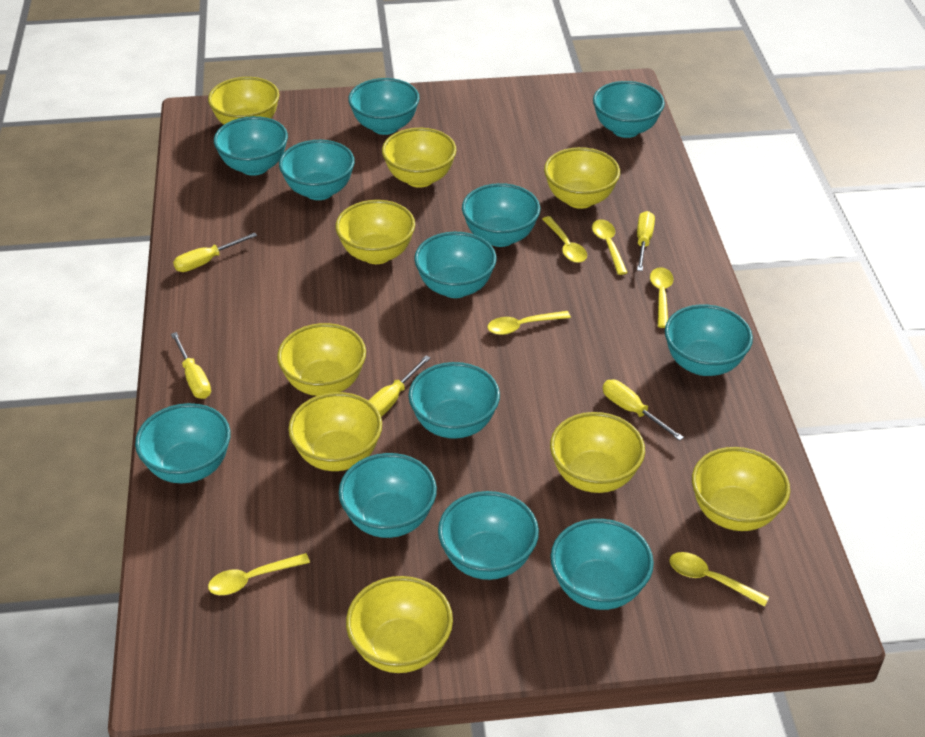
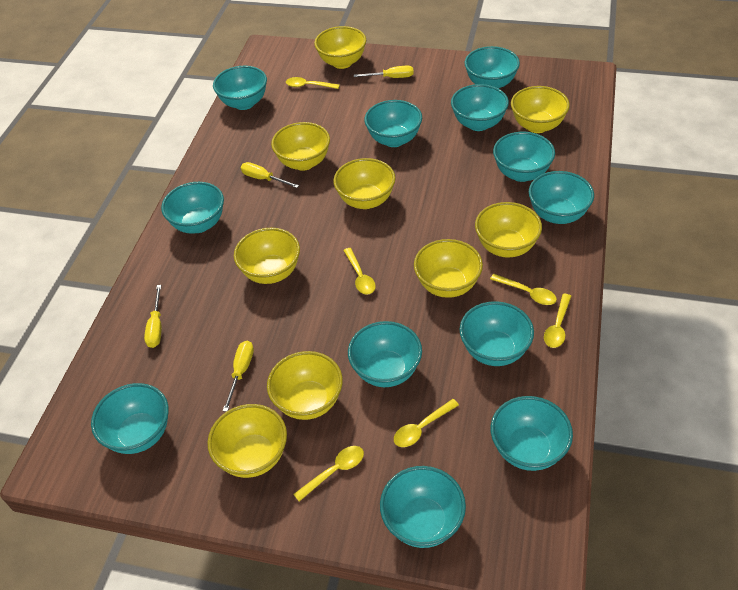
yellow screwdriver: [171,332,211,399] [173,233,257,272] [368,355,431,417] [603,380,684,441] [637,211,655,271] = 5 -> [144,285,162,348] [223,341,254,412] [241,162,299,188] [354,65,414,78] = 4

